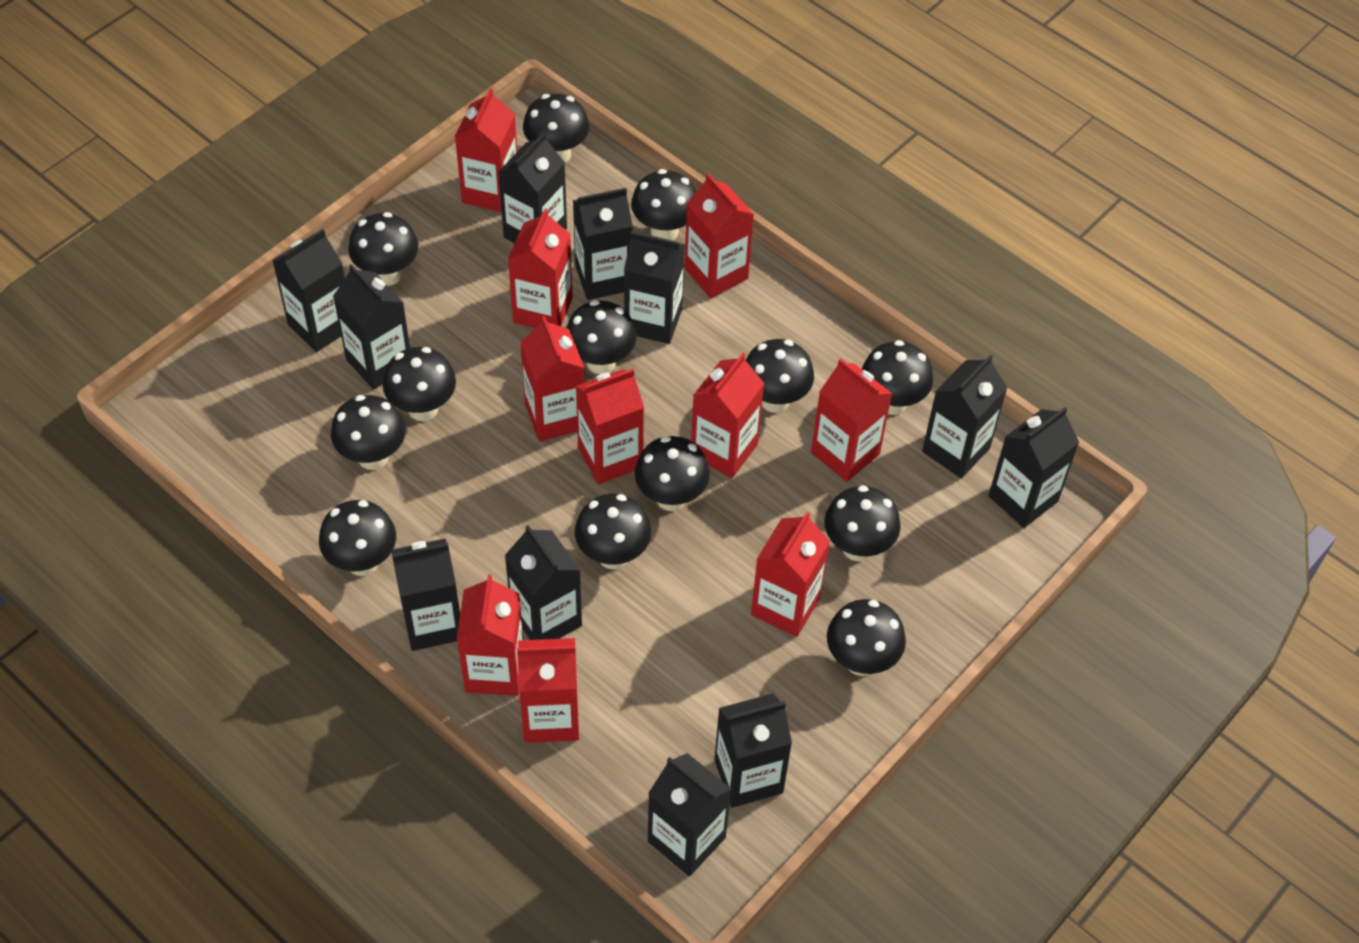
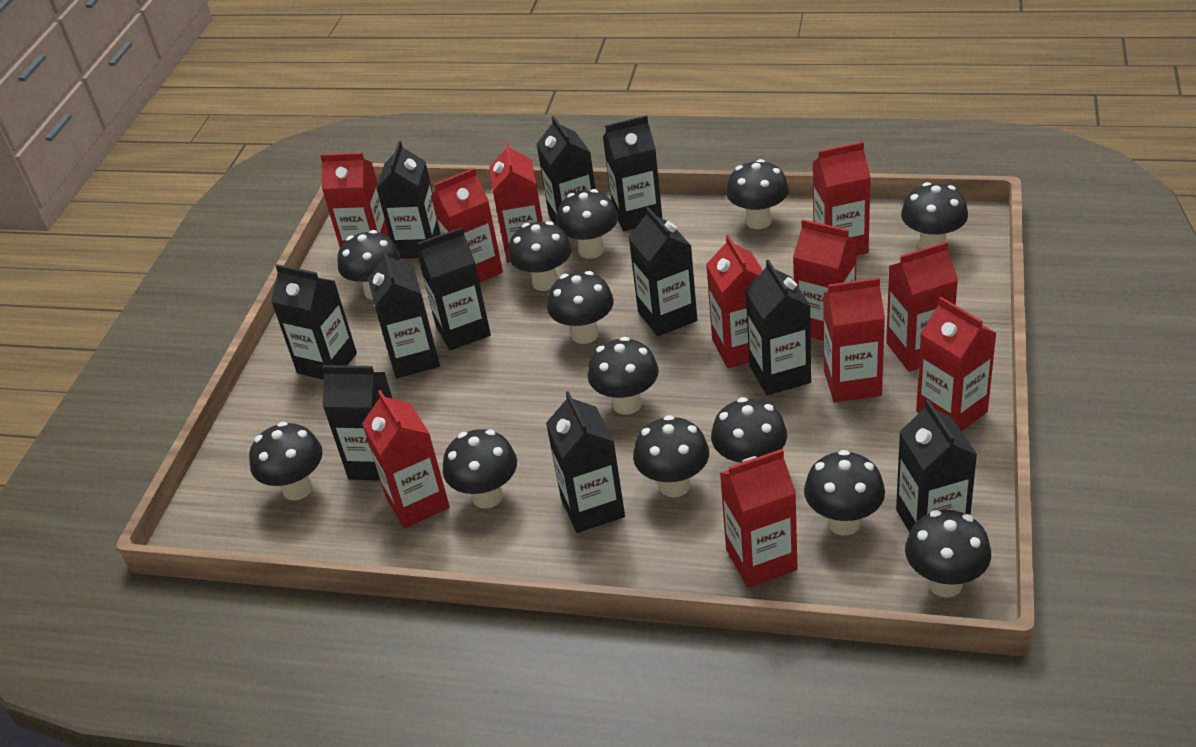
red carton: [455,88,517,212] [457,575,523,696] [508,209,573,328] [517,638,579,743] [520,316,585,442] [576,369,644,484] [684,173,754,298] [691,353,765,478] [751,512,830,637] [811,358,892,482] = 10 -> [320,153,389,248] [362,390,450,528] [431,168,503,283] [490,141,543,263] [706,235,763,368] [720,449,798,588] [793,219,857,341] [813,142,871,256] [823,277,885,402] [886,241,958,372] [916,297,996,431] = 11

